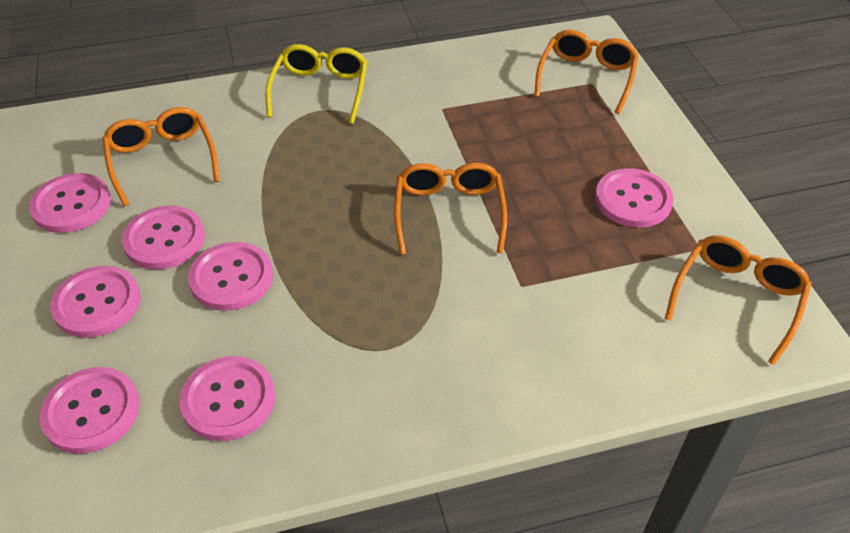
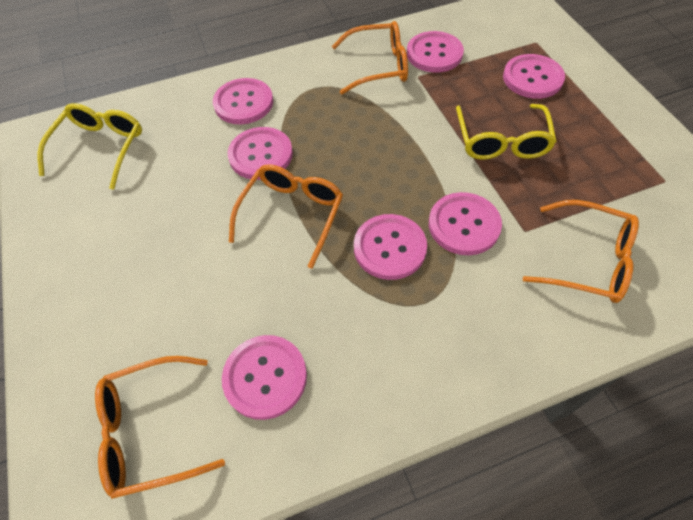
yellow glasses: [265,44,368,124] = 1 -> [38,103,142,190] [456,104,557,160] = 2

